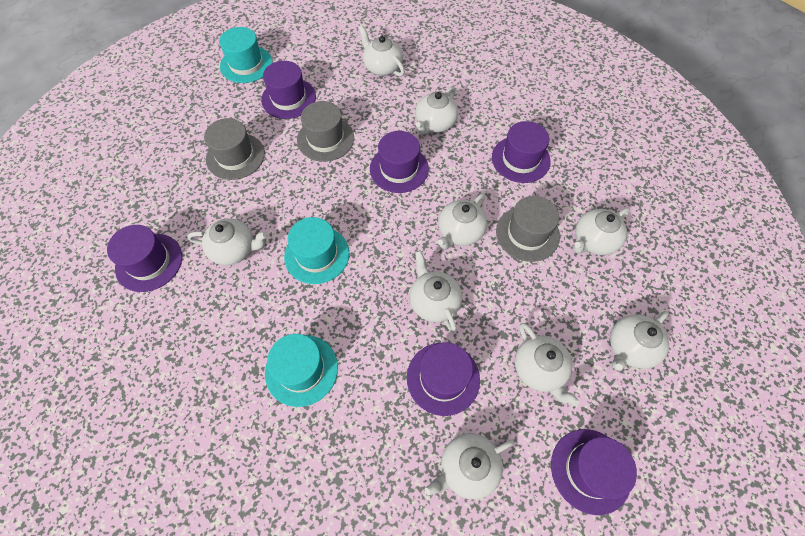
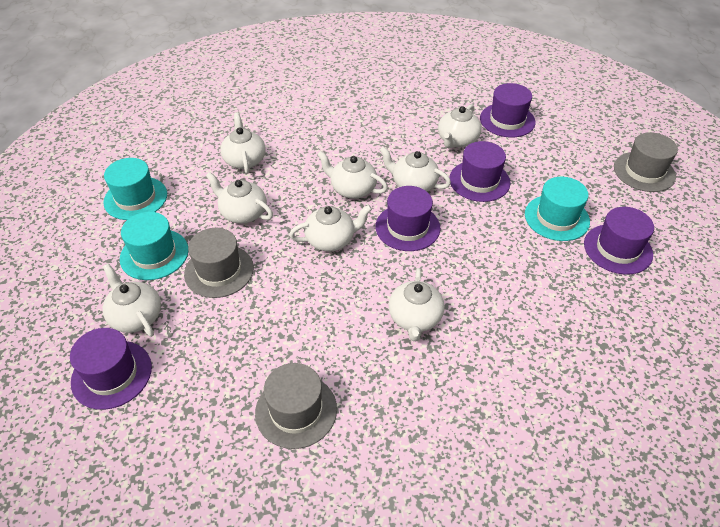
purple hat: [107,225,182,292] [261,61,316,119] [370,131,429,193] [407,342,480,416] [492,121,551,183] [551,429,637,515] = 6 -> [70,328,152,410] [376,186,440,251] [449,141,510,202] [480,83,536,137] [584,207,654,275] = 5
white teapot: [187,218,268,265] [359,26,405,76] [410,250,462,333] [415,86,458,135] [425,433,514,500] [438,193,487,249] [515,323,579,406] [573,208,630,255] [610,311,669,371] = 9 -> [103,264,161,337] [206,172,273,224] [220,113,266,174] [289,205,372,251] [317,151,388,199] [379,147,451,191] [389,268,445,341] [438,104,481,149] = 8

